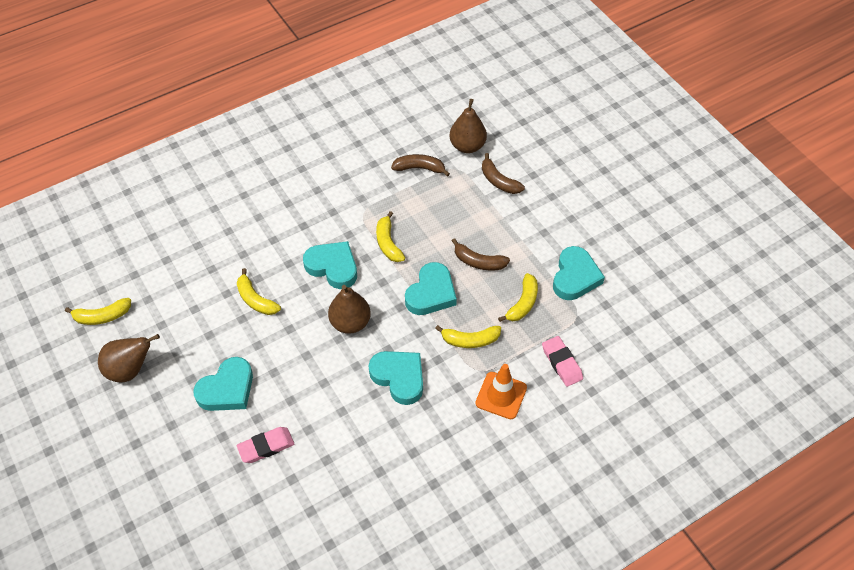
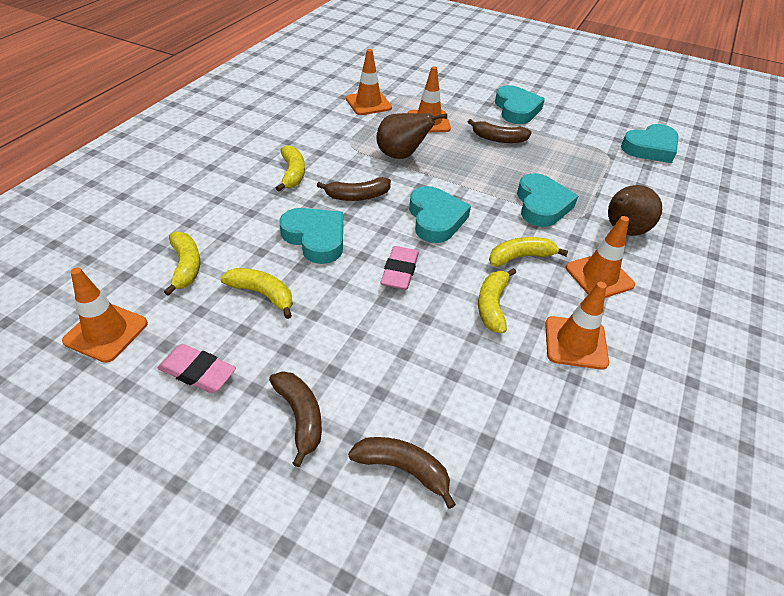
brown banana: [391,154,450,177] [452,238,510,270] [482,153,525,194] = 3 -> [269,371,322,467] [317,177,391,201] [348,437,456,509] [468,119,532,143] = 4
brown pear: [98,334,160,382] [328,285,371,334] [449,99,487,153] = 3 -> [376,113,447,159] [608,185,662,236] = 2
orange traffic cone: [475,364,527,419] = 1 -> [62,267,148,363] [346,49,392,115] [408,66,451,132] [545,282,609,370] [566,216,635,298] = 5

